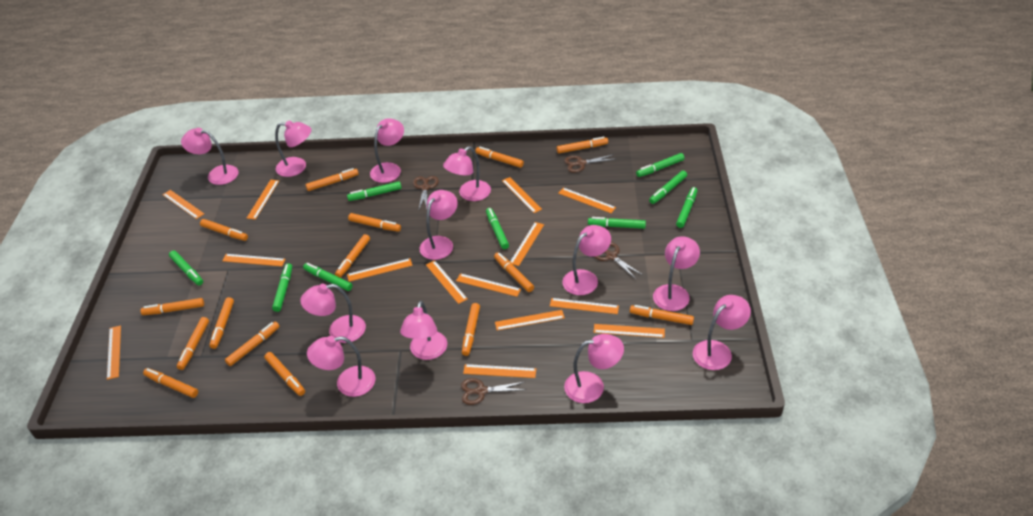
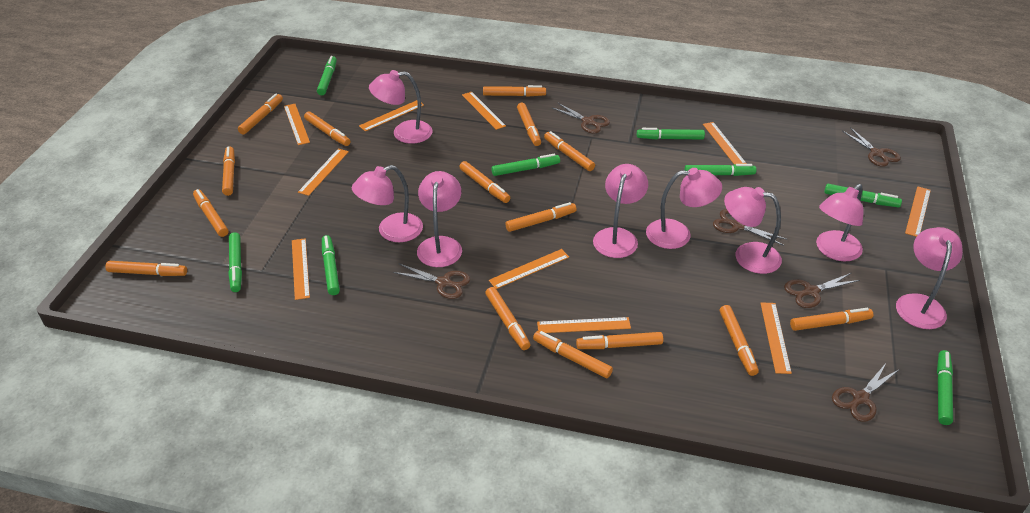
brown scissors: [413,176,439,211] [461,378,526,405] [564,154,615,173] [594,242,643,279] = 4 -> [393,264,470,299] [551,102,610,133] [713,209,788,246] [784,273,860,308] [832,362,898,422] [842,127,901,167] = 6
green marker: [169,251,203,286] [272,263,292,312] [303,263,353,291] [347,182,402,201] [486,208,509,249] [588,217,646,229] [636,153,685,177] [649,170,687,204] [676,187,698,228] = 9 -> [228,232,242,292] [317,56,337,95] [322,235,340,295] [491,154,560,176] [637,128,705,140] [685,164,756,176] [824,184,902,207] [937,350,953,425] = 8
orange ruler: [107,325,121,380] [162,190,204,219] [222,254,286,266] [247,180,279,220] [347,258,412,282] [426,260,468,304] [456,273,521,297] [463,364,536,378] [495,310,565,330] [502,177,542,213] [510,222,544,266] [550,298,619,314] [558,188,616,213] [593,324,665,338] = 14 -> [284,104,310,145] [292,238,310,300] [298,149,349,196] [359,100,424,131] [462,92,506,130] [489,249,569,289] [537,317,631,333] [703,122,747,164] [761,302,792,374] [905,186,931,237] = 10
pink lamp: [181,128,238,185] [275,120,311,177] [300,284,366,343] [307,336,375,397] [370,118,404,183] [400,301,447,360] [420,190,458,260] [443,146,491,201] [562,225,611,295] [564,334,624,403] [653,236,700,311] [693,295,751,370] = 12 -> [352,165,423,242] [369,70,432,144] [417,171,462,267] [593,164,648,258] [646,168,722,249] [724,187,782,274] [816,184,864,261] [896,227,963,329] = 8

